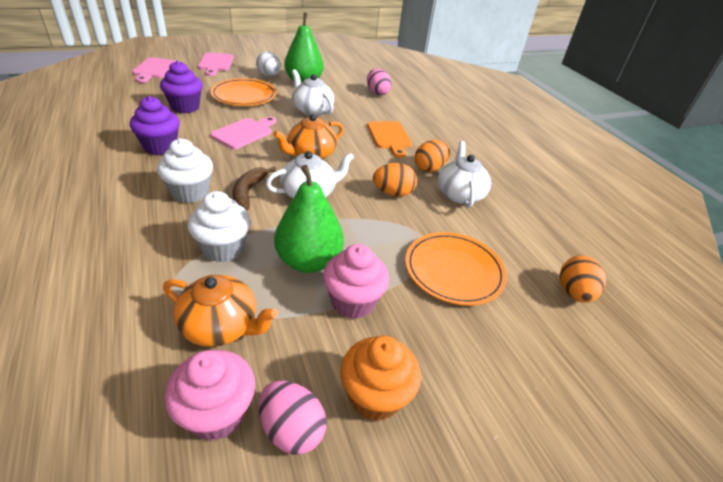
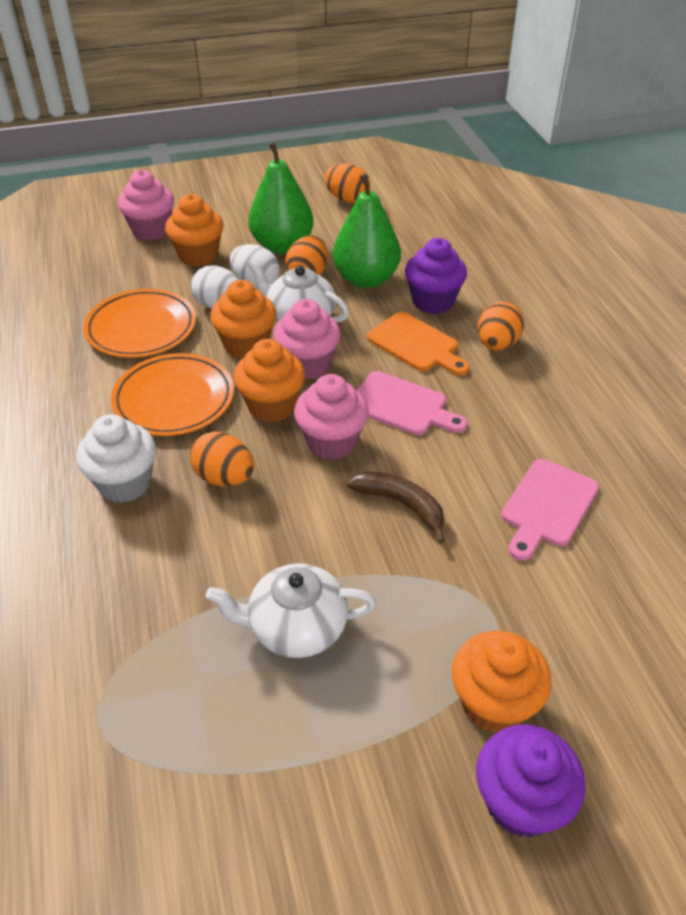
orange cupcake: [340,336,421,422] = 1 -> [165,194,224,267] [210,280,276,359] [234,339,305,422] [452,631,551,733] = 4
orange egg: [373,163,417,197] [415,140,450,172] [560,256,606,303] = 3 -> [190,432,254,486] [285,235,328,276] [325,164,370,203] [477,302,524,351] = 4
orange teapot: [163,275,278,347] [273,114,344,159] = 2 -> none = 0
pink cupcake: [164,350,255,441] [323,244,389,319] = 2 -> [118,169,174,240] [273,299,341,380] [294,374,369,460] = 3
pink cutting board: [132,57,176,83] [198,52,234,76] [211,117,276,149] = 3 -> [357,371,468,435] [501,459,599,561] = 2
pink egg: [259,381,327,455] [367,69,392,95] = 2 -> none = 0
white cupcake: [157,139,213,203] [187,191,251,262] = 2 -> [76,414,156,503] = 1
white egg: [256,51,281,76] = 1 -> [191,265,239,308] [230,244,280,289] = 2
white teapot: [266,151,354,198] [292,69,334,116] [438,141,491,208] = 3 -> [206,563,376,658] [247,259,349,322] = 2

